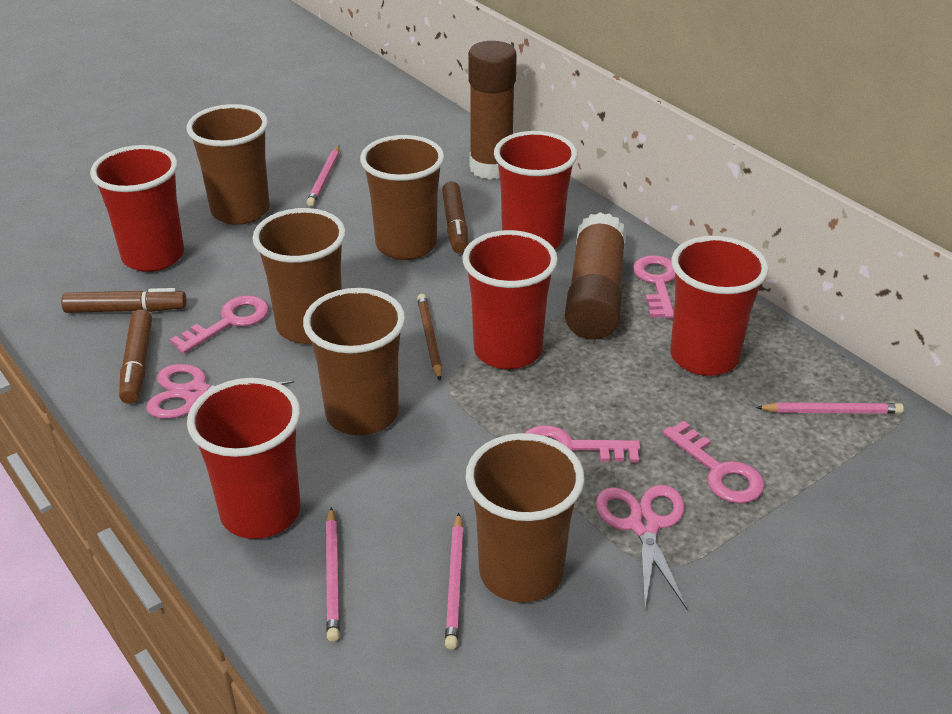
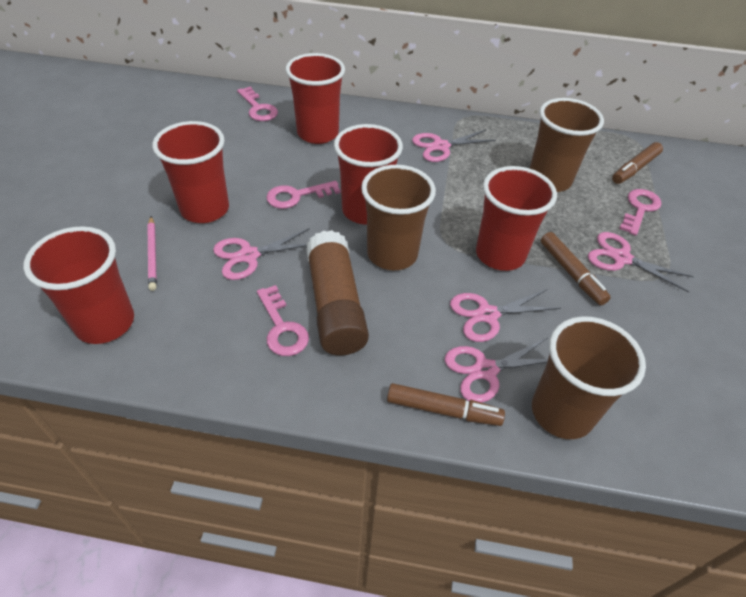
brown cup: [187,104,270,225] [252,208,346,344] [303,288,405,435] [360,135,444,260] [465,433,585,603] = 5 -> [361,165,436,270] [529,98,604,192] [532,316,646,439] = 3
brown glue stick: [468,41,517,180] [565,212,626,340] = 2 -> [306,230,369,355] = 1
brown pencil: [417,294,442,381] = 1 -> none = 0
pink pencil: [307,146,340,206] [326,507,340,642] [445,513,464,650] [756,402,904,414] = 4 -> [147,216,157,291] = 1
pink scissors: [146,364,294,419] [596,485,688,611] = 2 -> [213,228,310,280] [412,130,496,162] [445,338,548,403] [450,289,561,342] [588,232,694,293] = 5

